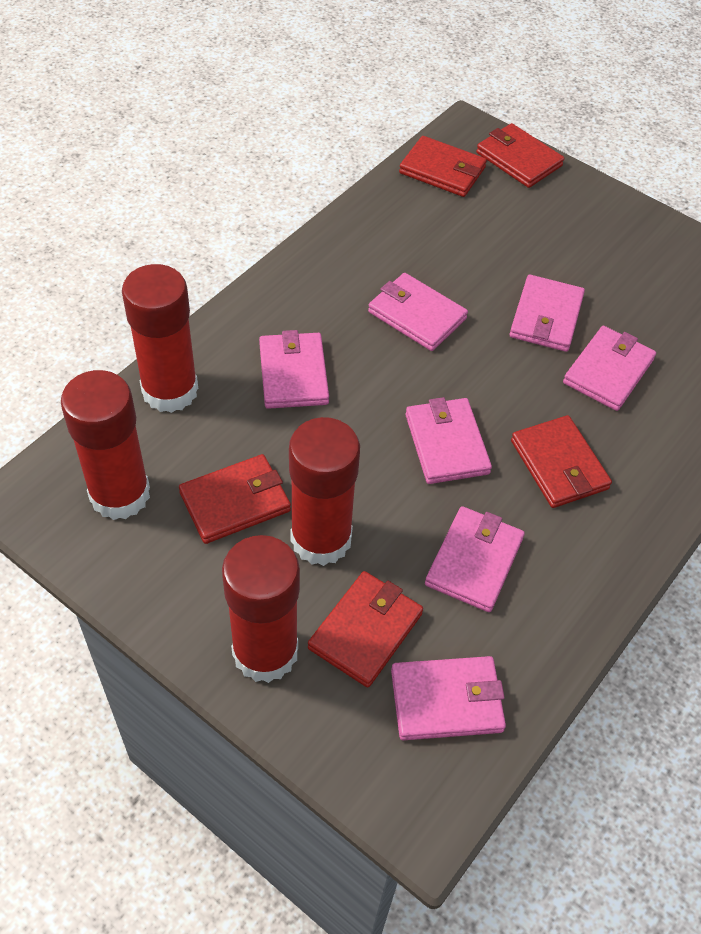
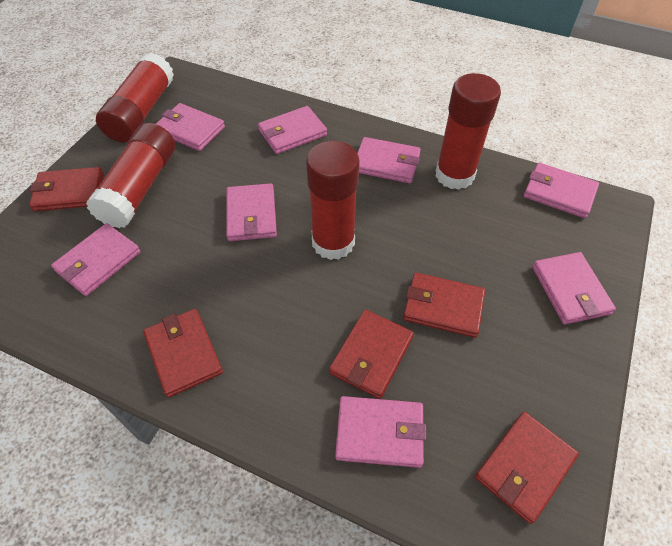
pink wallet: [259,330,329,409] [368,273,468,351] [391,656,506,740] [405,397,492,484] [425,506,525,612] [510,275,585,352] [563,326,656,411] = 7 -> [51,223,141,296] [156,103,225,151] [226,183,277,241] [258,106,327,154] [335,396,426,468] [357,137,421,183] [524,163,599,218] [532,252,616,325] = 8

